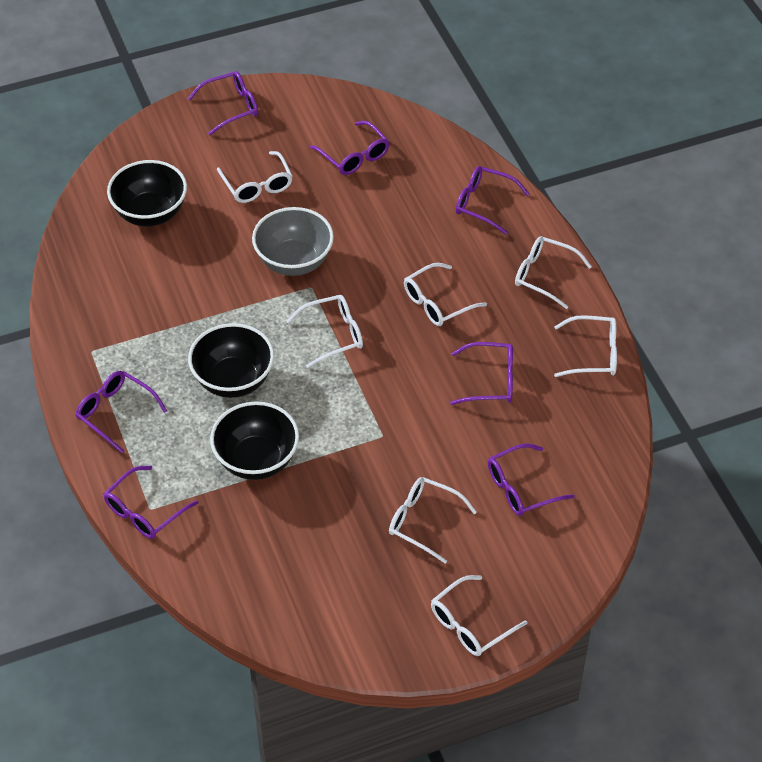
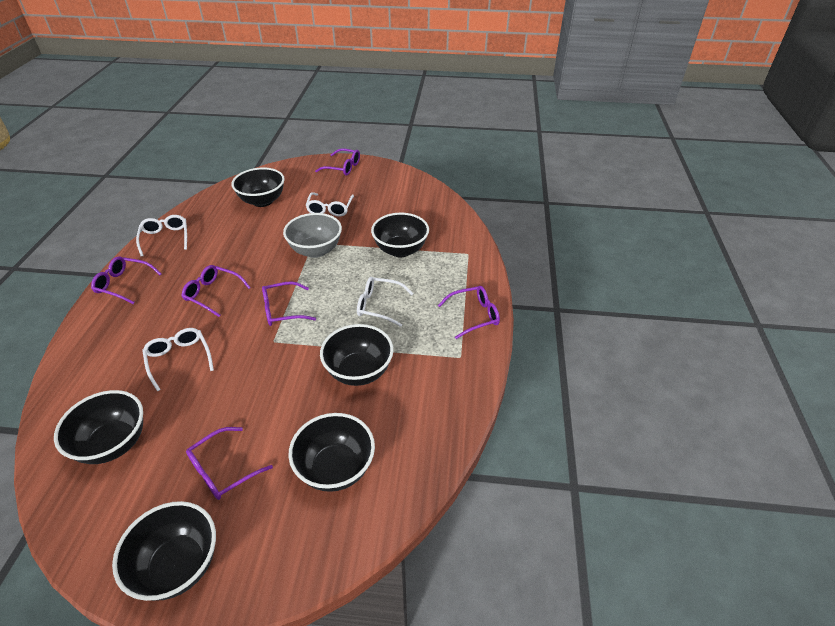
black bowl: [107,160,187,226] [188,323,274,398] [210,401,299,480] = 3 -> [54,390,143,464] [112,501,216,601] [232,167,285,207] [288,413,375,492] [320,324,394,386] [371,213,429,258] = 6
purple glasses: [76,371,167,453] [104,466,199,539] [188,71,258,135] [310,121,390,175] [450,342,513,405] [456,166,529,235] [488,443,575,516] = 7 -> [91,256,161,304] [182,265,251,317] [186,427,273,500] [262,281,316,326] [315,148,360,175] [438,286,500,339] = 6
white glasses: [217,151,293,203] [286,295,363,368] [389,477,477,564] [404,263,487,326] [431,575,527,656] [515,236,592,309] [554,315,617,377] = 7 -> [136,215,187,257] [142,328,214,391] [305,192,354,217] [357,277,414,327] = 4

